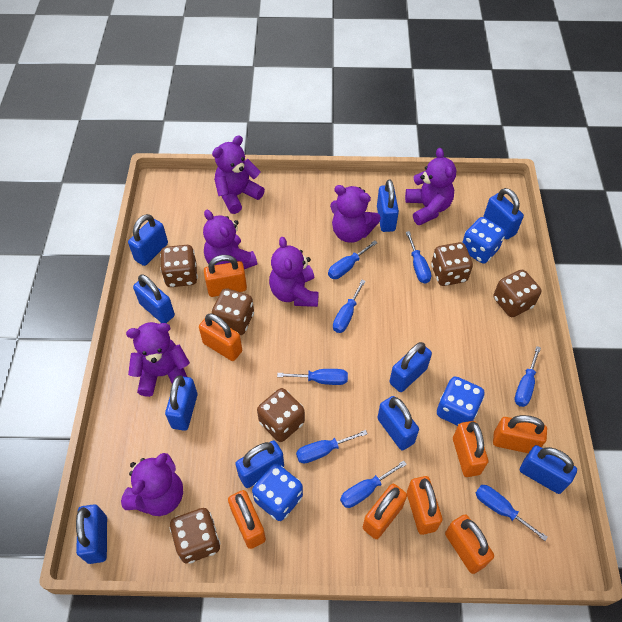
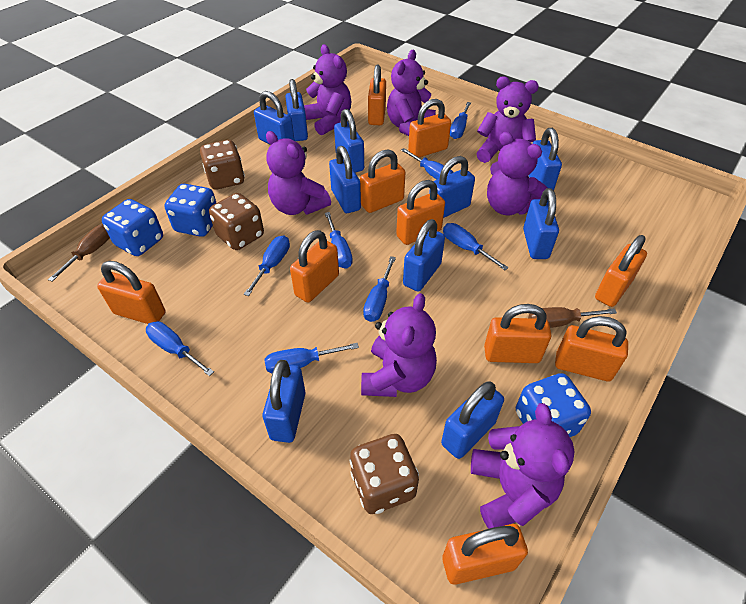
brown dice: [160,245,198,287] [170,508,220,564] [212,288,254,335] [257,388,305,442] [431,242,473,286] [494,270,541,317] = 6 -> [200,140,245,189] [209,193,264,250] [350,434,419,514] = 3
brown screwdriver: none = 0 -> [48,224,110,282] [528,307,617,328] = 2
orange padlock: [199,313,242,361] [204,255,247,297] [228,490,266,549] [363,484,407,539] [407,476,442,535] [445,514,494,574] [453,421,488,477] [493,415,547,453] = 8 -> [97,261,166,324] [290,230,339,303] [360,150,406,213] [368,65,386,125] [396,180,445,245] [408,99,451,157] [442,524,528,585] [484,304,551,363] [555,316,628,382] [595,235,647,307] = 10

